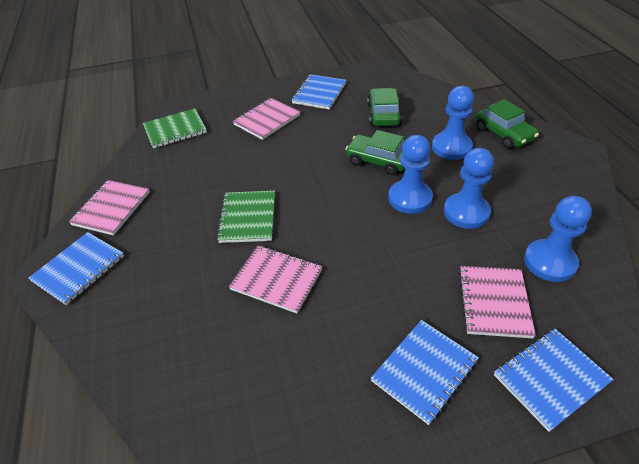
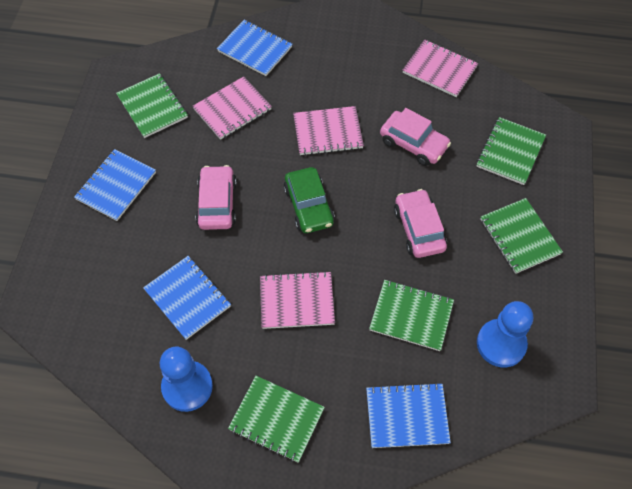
blue pawn: [388,135,433,214] [432,86,474,160] [444,148,494,229] [524,196,592,282] = 4 -> [160,346,213,412] [477,301,533,367] = 2
green car: [345,130,405,175] [367,88,402,126] [476,99,539,149] = 3 -> [283,167,335,233] = 1
green notebook: [143,109,207,148] [216,191,275,243] = 2 -> [116,73,188,138] [228,376,325,463] [369,280,454,351] [476,117,546,185] [480,198,563,274] = 5
pink car: none = 0 -> [196,165,237,230] [380,108,451,166] [394,189,447,258] = 3

